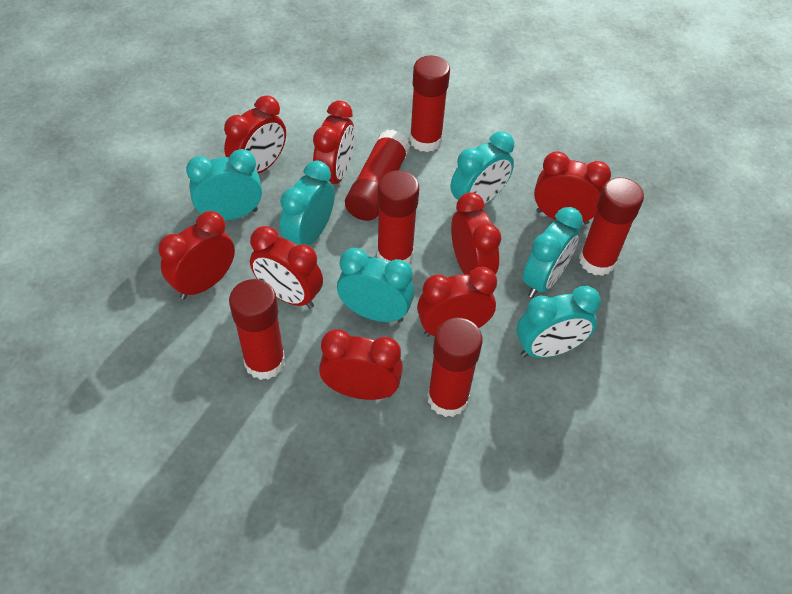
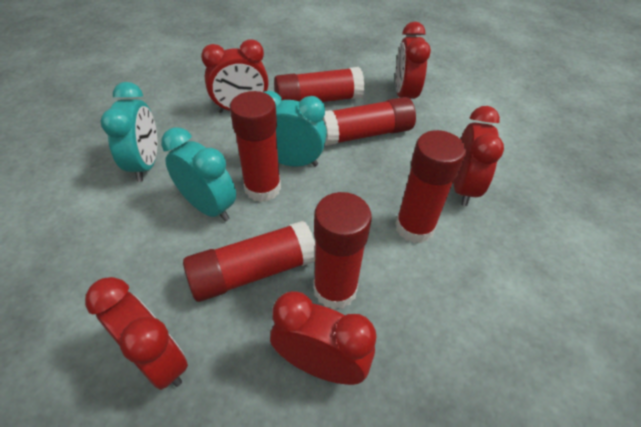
red clock: [158,211,235,299] [224,95,286,174] [250,226,323,309] [313,101,355,184] [319,329,403,400] [417,267,497,337] [451,192,501,274] [534,151,611,224] = 8 -> [85,277,188,390] [201,39,269,113] [270,291,376,385] [395,22,431,99] [453,106,504,206] = 5
turquoise clock: [186,149,262,220] [280,160,335,246] [337,248,414,322] [451,131,514,204] [517,286,601,358] [523,207,583,298] = 6 -> [100,82,157,182] [161,127,236,221] [263,91,327,167] = 3

